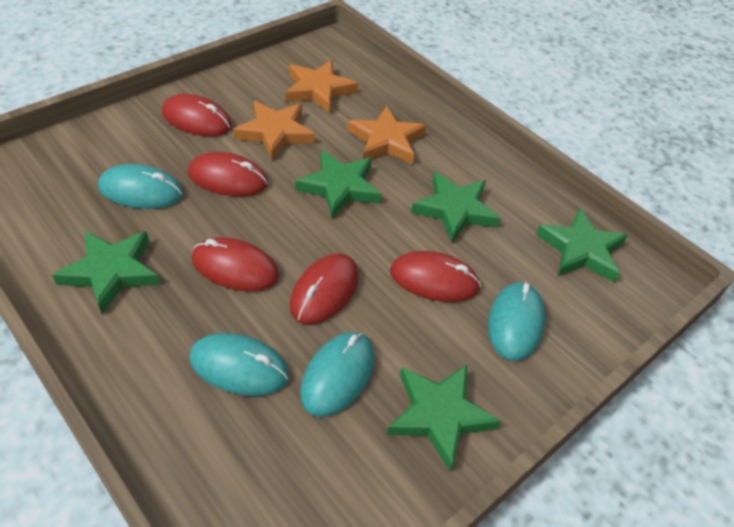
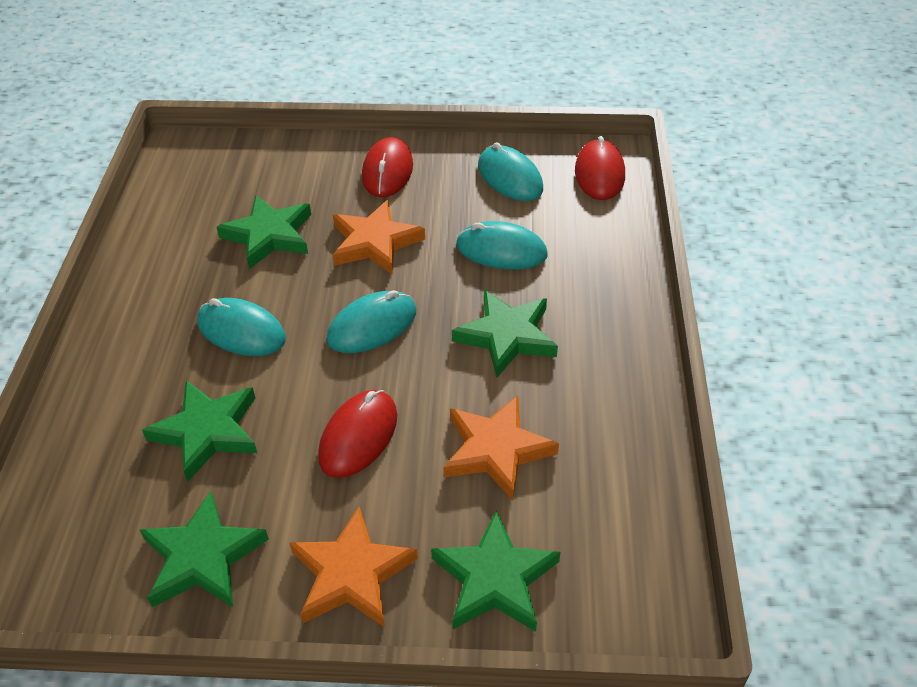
red mouse: [162,94,232,136] [188,152,268,196] [192,237,279,291] [290,254,359,324] [390,251,481,302] = 5 -> [318,390,397,478] [362,137,413,197] [575,136,625,200] = 3

